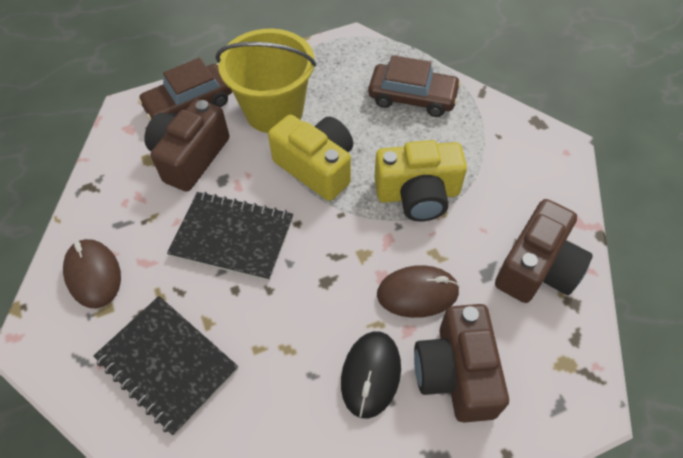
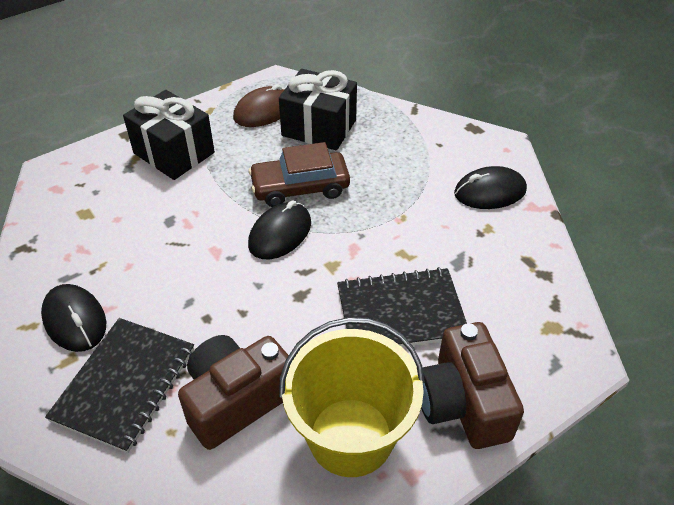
black gift: none = 0 -> [123,90,215,180] [279,69,357,150] = 2
black mouse: [341,331,401,419] = 1 -> [41,284,106,352] [248,200,311,259] [454,166,527,209] = 3
brown camera: [144,99,229,192] [414,304,509,423] [495,199,593,303] = 3 -> [178,335,289,450] [421,322,524,449] = 2
brown car: [138,58,232,120] [368,55,461,117] = 2 -> [248,142,350,207] = 1
brown mouse: [63,239,121,309] [377,265,460,318] = 2 -> [233,84,285,127] = 1
yellow camera: [268,115,353,201] [374,140,467,221] = 2 -> none = 0

